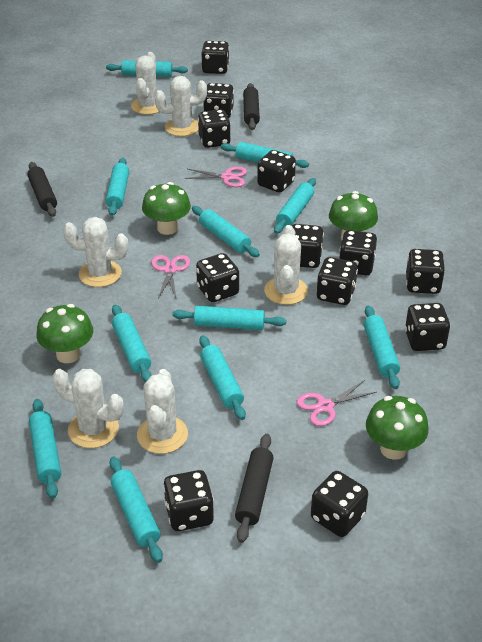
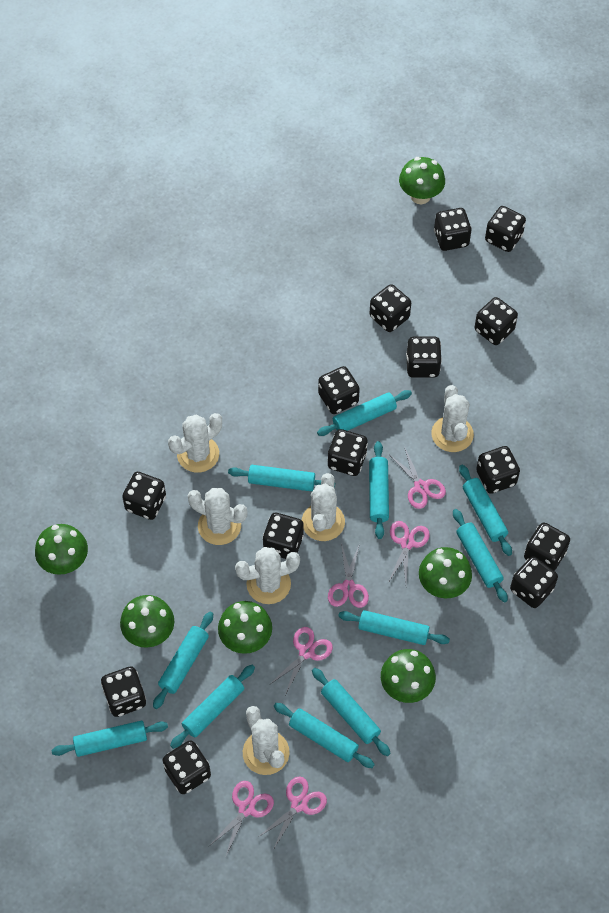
black dice: [163,470,214,531] [196,253,239,302] [198,110,231,148] [201,41,229,74] [203,83,234,118] [257,150,296,192] [292,224,324,268] [311,471,368,537] [316,257,358,305] [339,230,377,275] [405,303,450,351] [406,249,445,294] = 12 -> [101,666,146,717] [122,472,166,520] [163,740,211,794] [263,513,304,559] [318,366,360,414] [327,429,368,476] [369,284,411,332] [406,337,442,378] [434,208,472,251] [475,297,518,345] [476,446,520,494] [485,206,526,252] [510,556,558,608] [524,523,570,571] = 14
black rolling pin: [27,162,57,217] [235,434,274,543] [243,83,260,130] = 3 -> none = 0
green mushroom: [36,304,93,363] [142,182,191,235] [329,191,378,240] [366,396,429,460] = 4 -> [35,524,88,575] [120,595,174,648] [218,601,272,654] [381,649,436,703] [399,157,445,204] [419,547,472,598] = 6
pink scissors: [151,255,190,300] [185,167,247,187] [297,380,377,426] = 3 -> [208,781,274,858] [257,776,327,850] [269,627,333,695] [328,543,369,608] [388,521,430,584] [390,446,446,509] = 6

